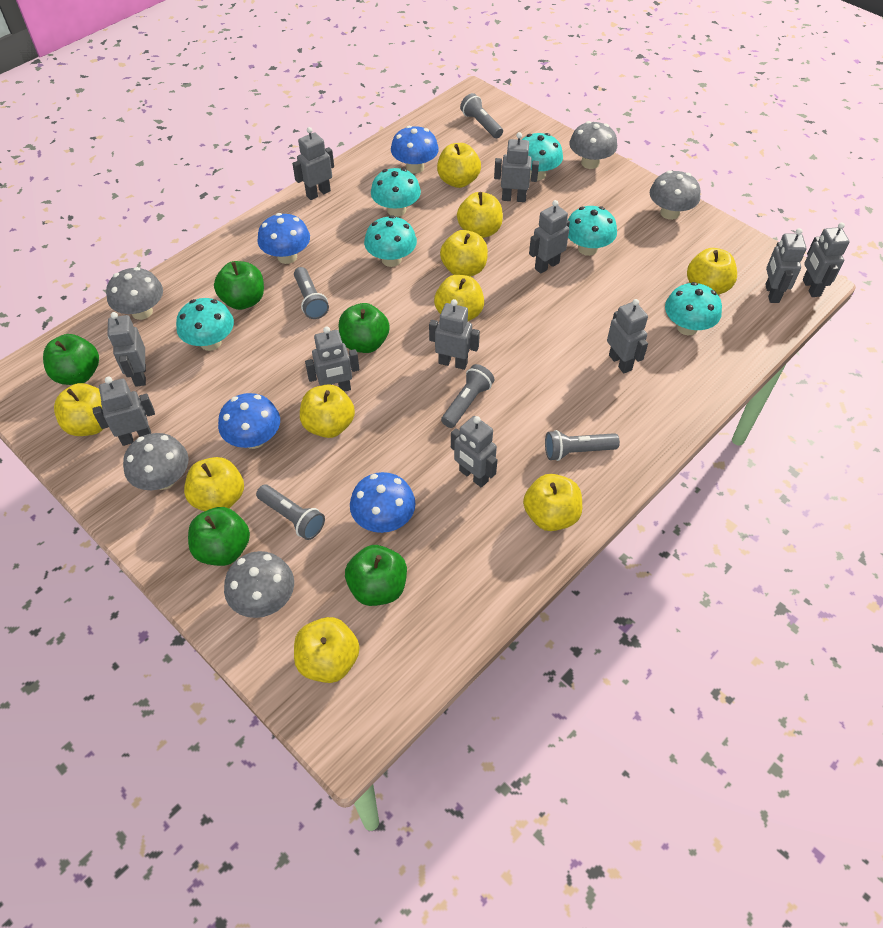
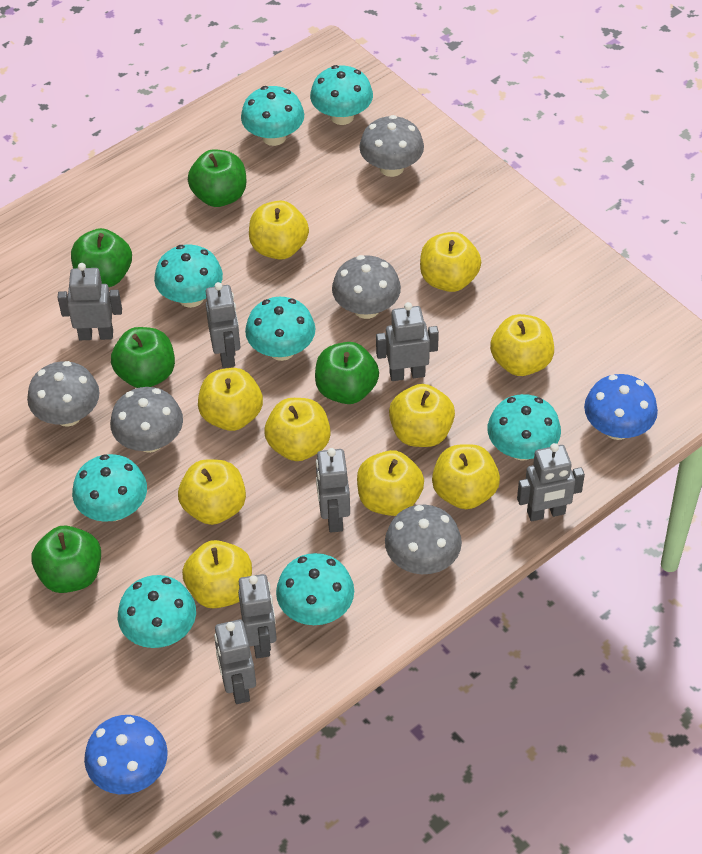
blue mushroom: [218,393,280,449] [257,213,310,264] [350,472,415,533] [391,126,439,174] = 4 -> [84,715,168,794] [584,374,658,440] = 2
grey flashlight: [256,485,325,540] [294,267,329,319] [441,364,494,428] [460,93,503,138] [545,430,620,461] = 5 -> none = 0
grey robot: [93,377,155,446] [107,312,146,387] [292,127,334,200] [305,327,359,392] [429,299,480,370] [451,416,497,488] [494,132,539,202] [529,200,570,274] [607,299,648,373] [765,228,806,303] [803,222,850,297] = 11 -> [58,263,122,340] [205,282,240,368] [214,619,256,704] [238,574,277,658] [316,448,350,533] [376,302,439,381] [517,443,585,521] = 7
turquoise mushroom: [176,298,234,351] [364,215,417,267] [371,168,421,217] [522,133,563,181] [568,206,617,256] [665,282,722,335] = 6 -> [72,454,147,522] [118,575,196,648] [154,245,223,308] [241,86,304,146] [245,297,315,361] [276,553,354,625] [310,65,373,125] [488,394,561,461] = 8

